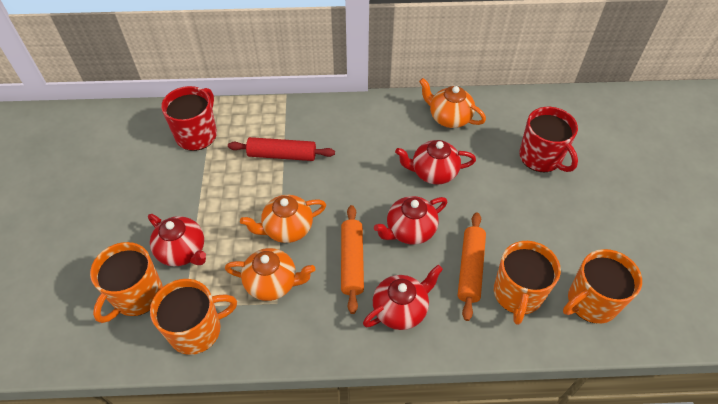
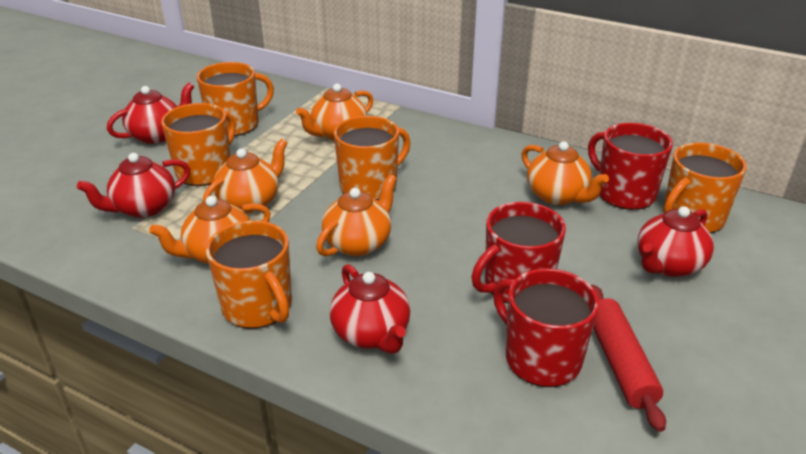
orange mug: [90,242,163,323] [150,279,237,355] [494,241,561,325] [563,249,642,324] = 4 -> [161,103,236,186] [197,62,274,136] [206,220,292,329] [334,116,410,200] [663,143,747,233] = 5
orange rolling pin: [341,205,364,314] [458,212,486,321] = 2 -> none = 0
orange teapot: [225,248,315,301] [240,195,326,243] [419,78,486,128] = 3 -> [149,196,271,264] [203,139,287,213] [296,84,373,141] [316,174,397,256] [522,141,609,205] = 5
red mug: [161,86,217,151] [519,107,578,172] = 2 -> [471,202,566,303] [493,268,599,387] [588,123,673,210] = 3

